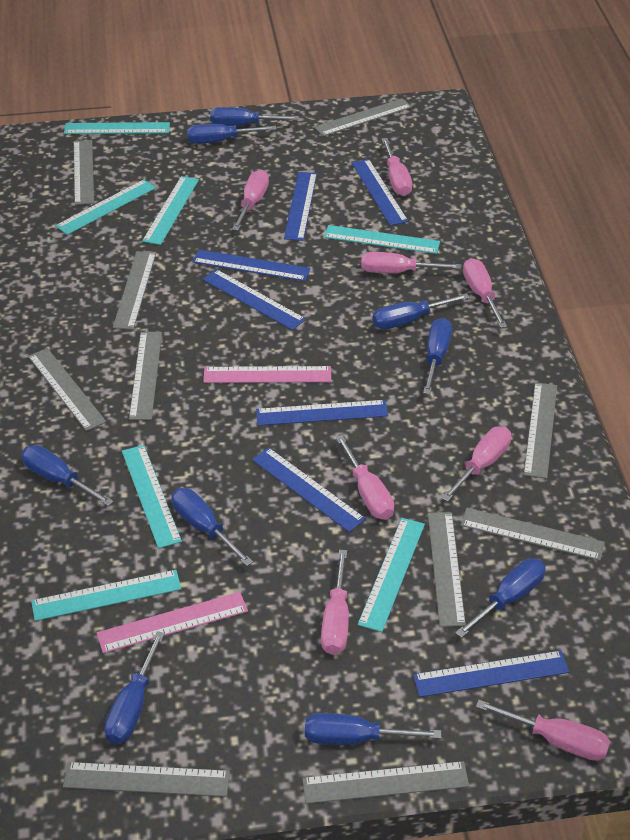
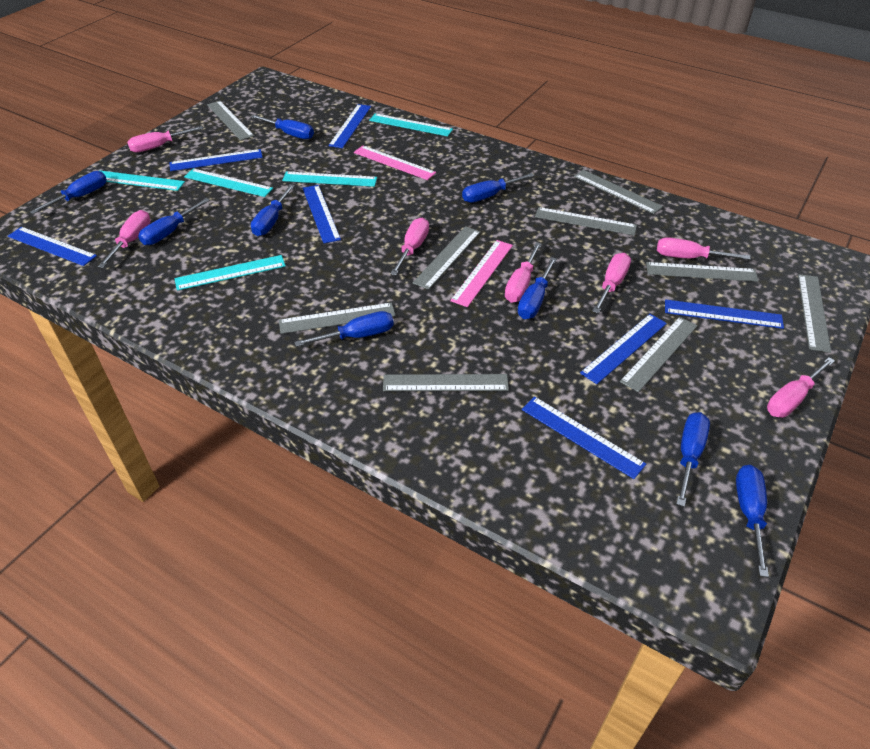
grey ruler: [28,348,106,431] [63,762,230,797] [74,140,94,205] [113,251,156,330] [129,332,162,420] [302,761,469,804] [314,98,412,136] [428,512,466,627] [461,508,605,561] [523,382,557,479] = 10 -> [207,101,254,140] [279,302,396,334] [383,374,509,391] [413,226,480,290] [535,207,637,236] [574,170,663,214] [620,317,697,392] [646,262,759,282] [798,274,831,353] = 9
pink screwdriver: [232,170,269,231] [321,550,349,655] [335,435,394,520] [361,252,461,273] [382,138,412,196] [441,426,511,502] [463,258,507,328] [476,700,610,761] = 8 -> [98,210,151,268] [127,126,204,153] [390,218,429,276] [505,242,541,303] [592,253,631,313] [657,237,750,260] [767,357,835,418] = 7
turquoise ruler: [31,570,181,621] [55,179,156,235] [64,122,170,134] [122,445,182,548] [142,176,199,245] [324,225,440,254] [358,518,425,632] = 7 -> [99,170,185,191] [174,255,286,291] [184,169,273,197] [282,172,377,187] [369,113,453,137] = 5

